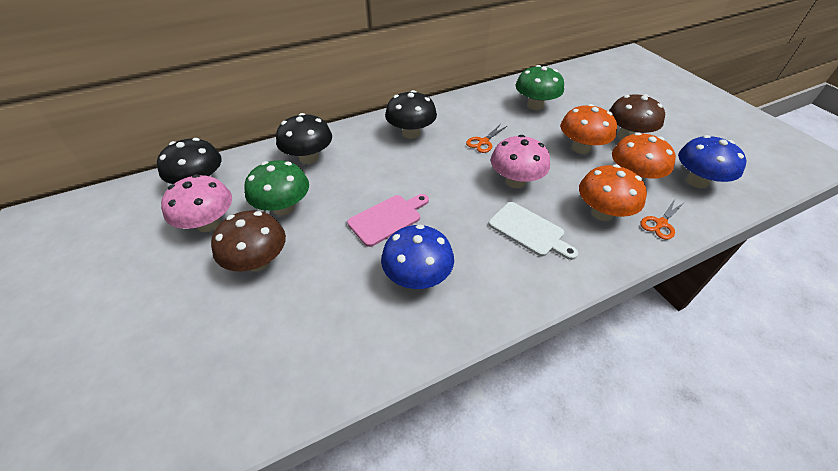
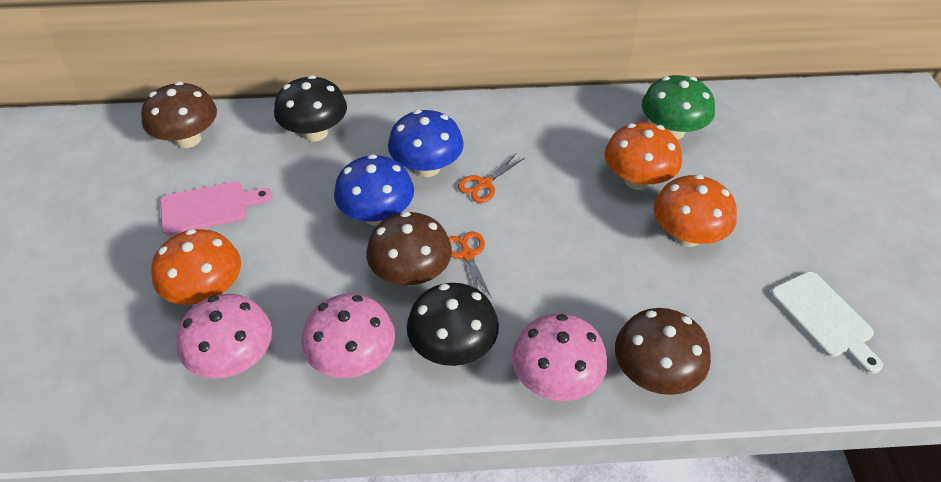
black mushroom: [157,138,222,184] [276,113,332,164] [385,90,437,139] = 3 -> [274,75,347,141] [407,283,499,366] = 2
brown mushroom: [211,210,286,272] [609,94,665,139] = 2 -> [141,82,217,148] [366,212,452,286] [615,308,711,395] = 3
green mushroom: [245,160,309,215] [516,65,564,110] = 2 -> [642,75,715,139] = 1
pink mushroom: [161,174,232,232] [491,135,550,188] = 2 -> [177,294,272,379] [302,294,395,378] [512,313,608,401] = 3

